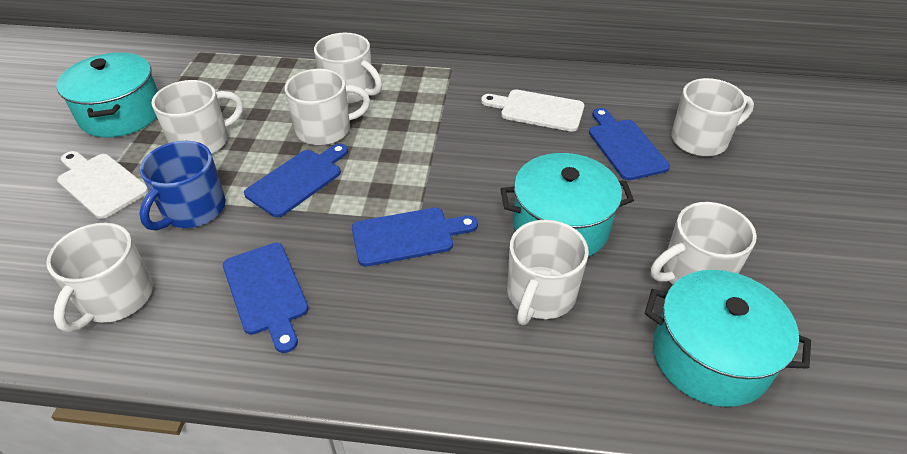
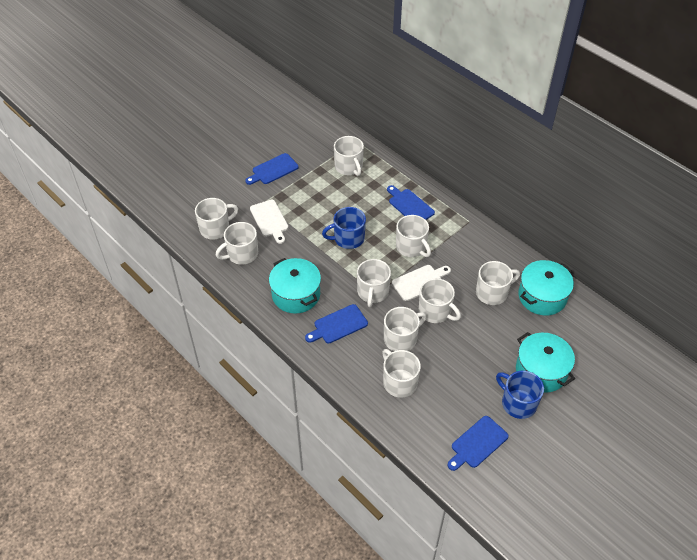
blue mug: [139,141,226,231] = 1 -> [322,207,366,249] [496,371,544,419] = 2
white mug: [46,223,153,333] [152,80,243,154] [285,69,370,146] [314,33,382,104] [507,220,589,325] [651,202,757,285] [671,78,754,156] = 7 -> [195,198,238,240] [216,222,258,265] [334,136,364,176] [357,259,391,307] [382,349,421,398] [384,307,426,351] [396,215,431,257] [419,278,461,323] [476,261,520,305] = 9

